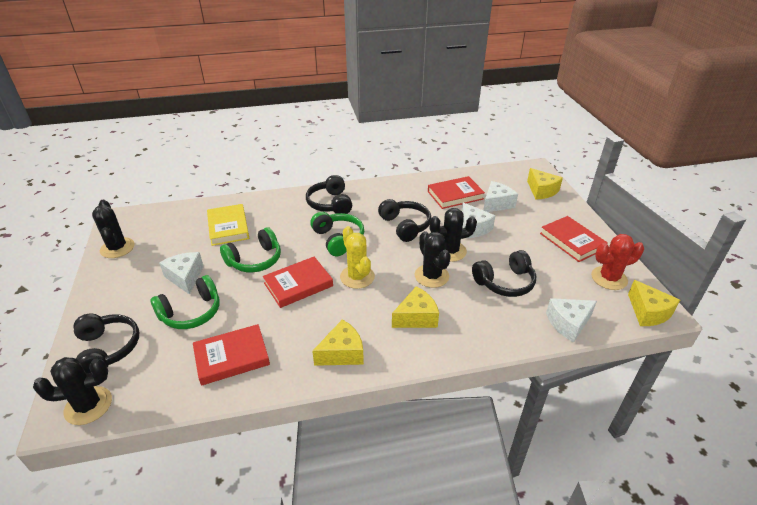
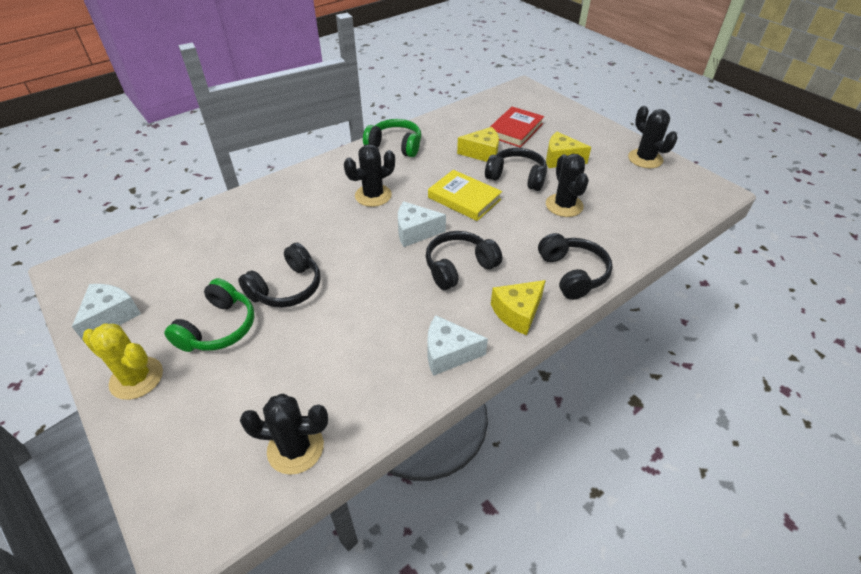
green headphones: [150,275,220,329] [220,227,281,272] [310,212,364,256] = 3 -> [164,278,254,352] [363,119,421,157] = 2
red book: [193,324,270,386] [263,257,333,308] [428,176,485,209] [540,216,608,262] = 4 -> [490,107,544,148] = 1
red cactus: [591,234,644,290] = 1 -> none = 0
white cheese: [159,252,204,295] [462,203,495,238] [483,181,518,212] [546,298,597,342] = 4 -> [72,284,141,343] [398,201,446,247] [427,315,488,376] = 3
yellow cheese: [312,319,364,366] [392,286,439,328] [527,168,563,200] [628,280,680,326] = 4 -> [457,127,499,162] [491,280,546,335] [546,132,591,168] = 3

